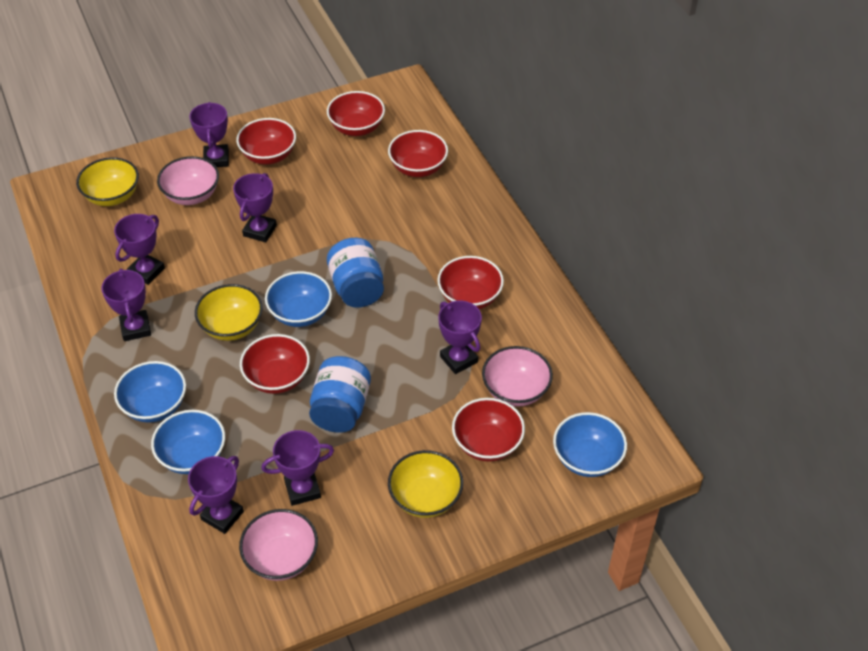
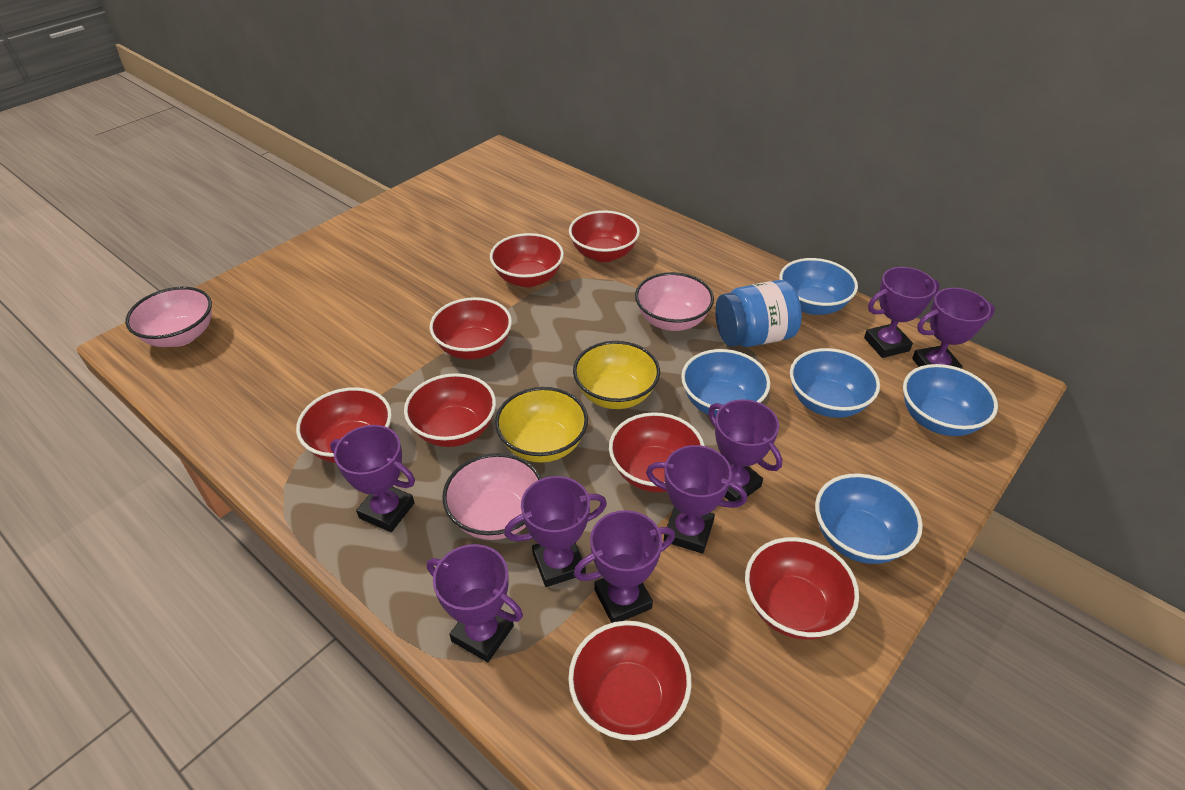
blue bowl: [114,361,186,423] [151,410,225,474] [265,271,332,327] [553,412,627,477] = 4 -> [681,349,770,417] [779,258,858,315] [790,348,880,418] [815,474,923,564] [903,364,998,436] = 5
blue jar: [309,356,371,433] [327,238,384,308] = 2 -> [715,280,802,347] = 1
purple trophy: [101,269,151,341] [114,214,165,285] [188,456,244,534] [189,102,229,167] [233,173,277,242] [261,430,334,506] [438,301,482,374] = 7 -> [330,425,415,532] [427,544,523,662] [504,476,607,587] [574,510,675,623] [646,445,747,554] [708,399,782,502] [864,267,940,358] [912,288,995,369] = 8
red bowl: [236,118,296,165] [240,334,310,394] [327,91,385,136] [388,130,448,177] [437,256,504,309] [452,398,525,462] = 6 -> [296,387,392,463] [404,373,496,447] [429,297,512,360] [490,233,564,287] [568,621,692,741] [569,210,640,262] [609,412,705,492] [745,537,859,640] = 8
yellow bowl: [76,157,139,206] [195,284,263,341] [388,450,463,518] = 3 -> [495,387,588,463] [573,341,660,409] = 2

